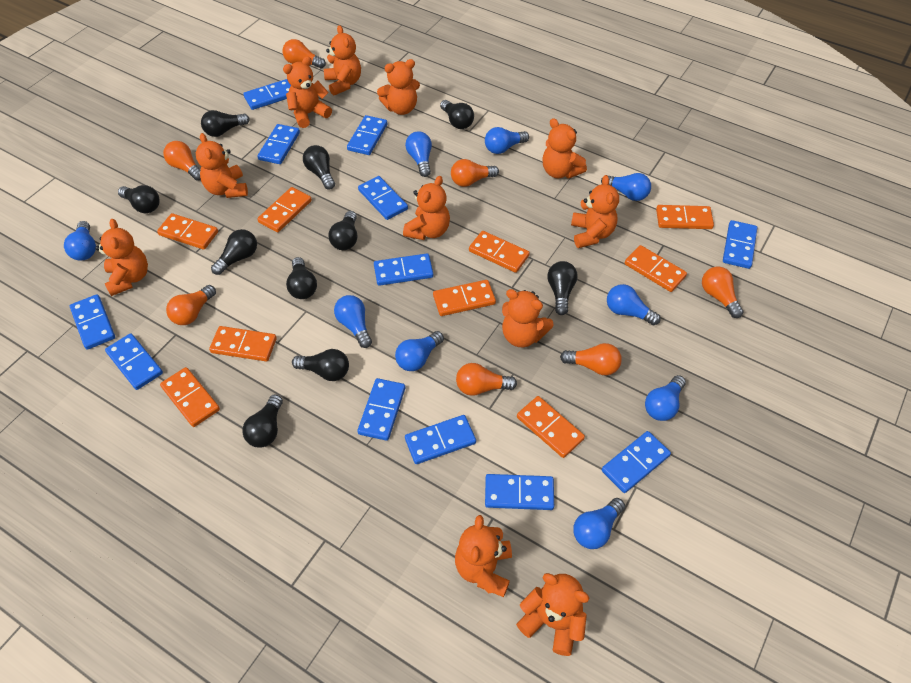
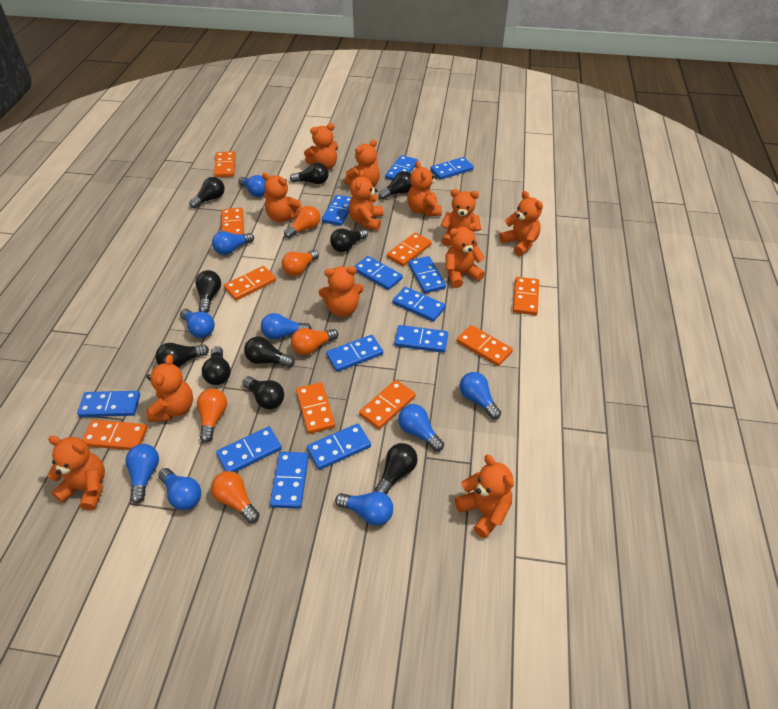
orange light bulb: [163,141,201,181] [166,285,216,325] [283,39,326,69] [451,159,499,187] [456,363,517,396] [560,343,622,375] [702,266,743,318] = 7 -> [197,389,227,443] [211,471,260,523] [282,250,319,276] [284,206,320,239] [291,328,339,355] = 5
orange teddy bear: [95,219,148,296] [196,133,248,198] [283,56,332,128] [324,25,361,96] [377,59,420,115] [403,176,450,240] [455,515,512,597] [502,289,554,347] [516,573,589,656] [542,118,587,178] [571,175,619,248] = 11 -> [48,436,105,511] [146,355,193,422] [262,173,303,223] [304,123,338,170] [319,266,364,317] [344,139,380,187] [349,170,383,231] [407,161,442,216] [441,189,481,247] [445,223,485,288] [455,455,514,538] [499,191,543,256] = 12

